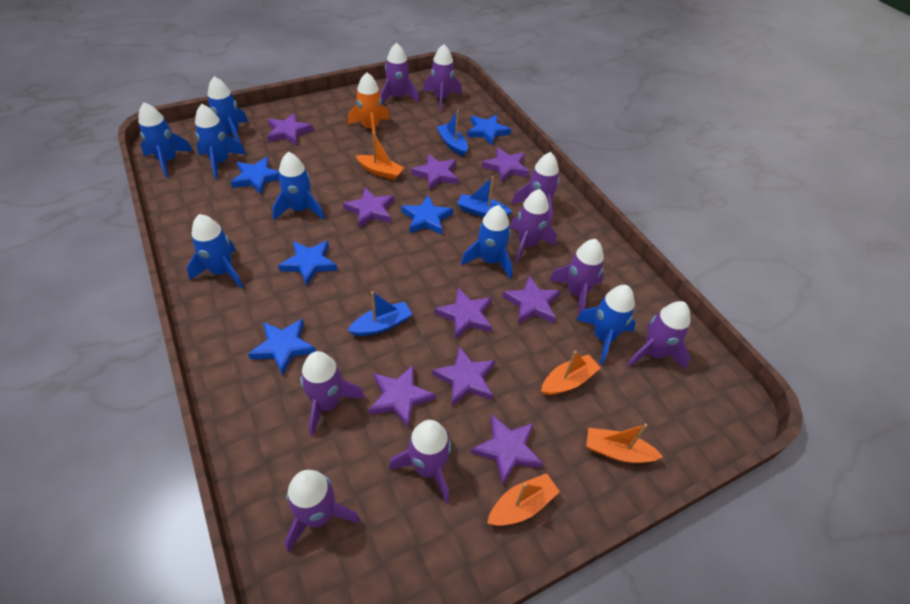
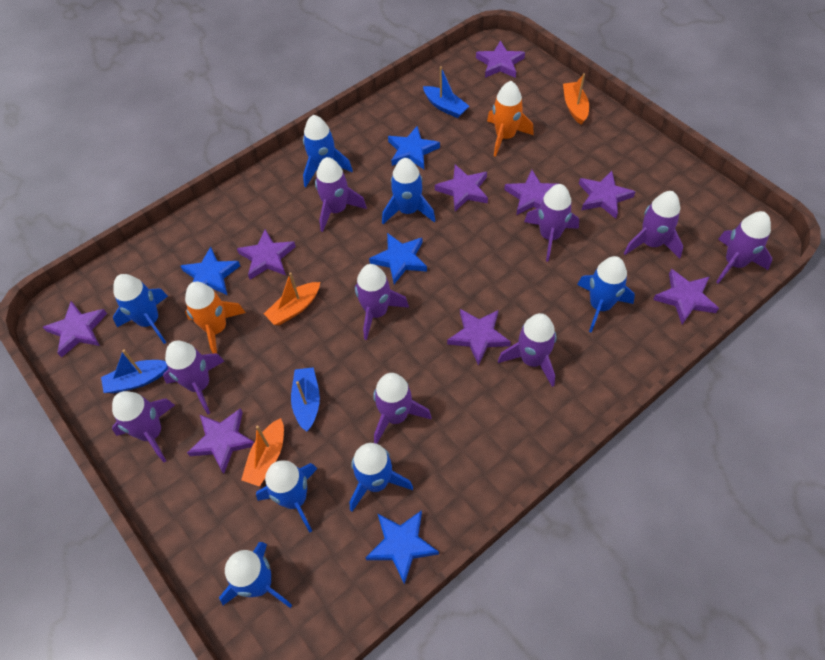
blue star: [231,157,279,194] [248,318,316,375] [278,241,337,286] [401,195,453,235] [467,114,511,145] = 5 -> [180,247,240,295] [365,510,439,584] [369,233,427,284] [388,126,440,169] = 4
orange boat: [356,132,404,180] [487,473,560,526] [541,351,601,395] [586,424,663,463] = 4 -> [241,418,284,487] [264,272,320,325] [563,73,589,125] = 3
orange rocket: [348,72,390,135] = 1 -> [185,282,246,354] [487,81,534,157] = 2

